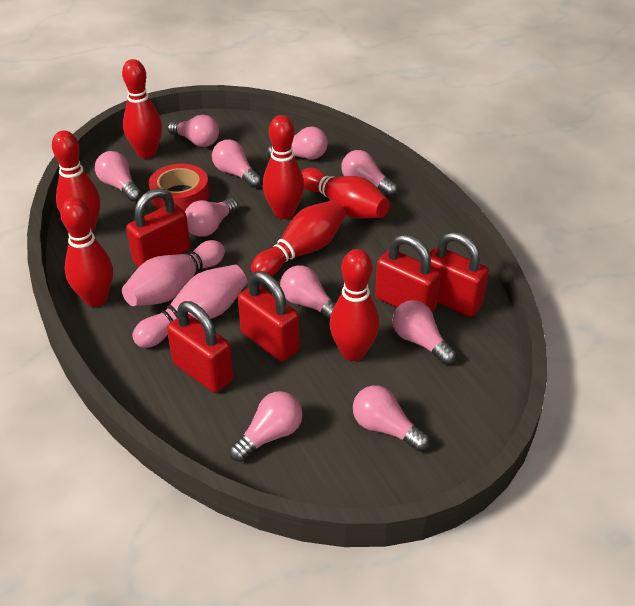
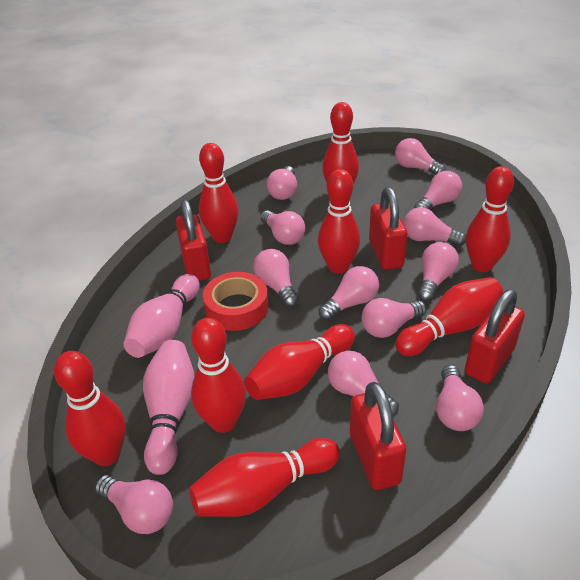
pink light bulb: [95,151,141,201] [168,114,219,147] [185,198,238,237] [212,139,261,188] [229,391,303,462] [267,127,328,159] [280,265,336,319] [341,150,398,196] [353,385,429,451] [393,300,456,365] = 10 -> [95,475,173,534] [253,249,299,307] [260,210,305,245] [266,166,297,200] [319,266,379,320] [328,351,399,416] [361,298,426,338] [395,138,446,175] [403,207,466,246] [414,171,462,210] [418,242,459,301] [436,365,484,431] = 12
red bowling pin: [52,130,100,233] [60,197,113,307] [122,59,162,159] [251,200,346,276] [263,115,304,219] [301,168,390,219] [330,249,379,361] = 7 -> [54,351,126,466] [189,438,340,517] [191,318,246,433] [199,143,239,243] [244,324,355,400] [318,169,360,274] [322,102,359,184] [395,277,503,356] [466,166,514,272] = 9
red padlock: [126,188,190,267] [167,301,233,393] [238,271,300,361] [375,234,441,312] [430,232,489,317] = 5 -> [176,199,211,281] [350,382,406,490] [369,187,407,270] [465,289,525,384] = 4

